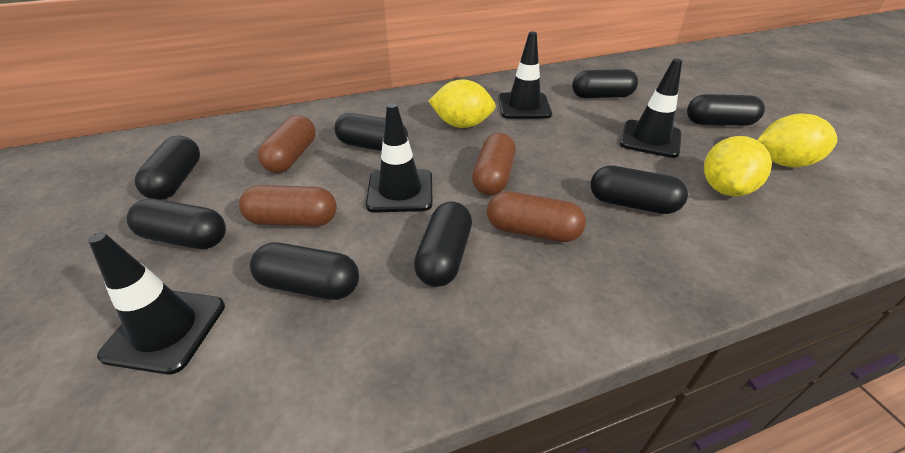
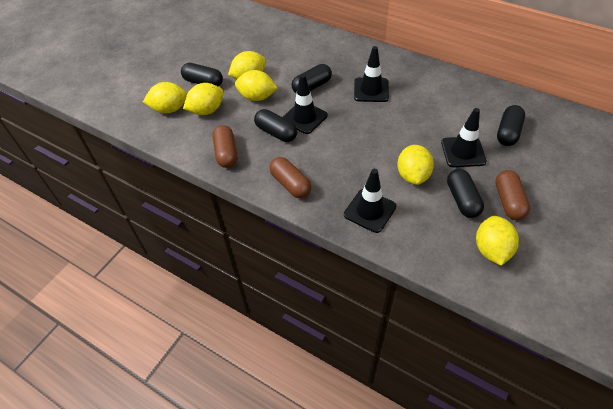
black capsule: [127,199,226,249] [135,135,200,200] [250,243,359,300] [334,113,408,151] [414,201,472,287] [572,69,638,98] [590,165,688,214] [687,94,765,126] = 8 -> [181,63,223,87] [254,109,297,142] [291,64,332,93] [447,169,484,218] [497,105,525,146] = 5
brown capsule: [239,185,337,226] [258,115,316,173] [472,133,516,195] [487,191,586,242] = 4 -> [212,125,237,168] [269,157,312,198] [495,170,530,220] = 3
yellow lemon: [429,79,496,128] [704,136,772,197] [757,113,837,168] = 3 -> [143,82,187,113] [183,83,224,115] [228,51,266,79] [235,70,277,101] [397,145,434,185] [476,216,519,266] = 6

